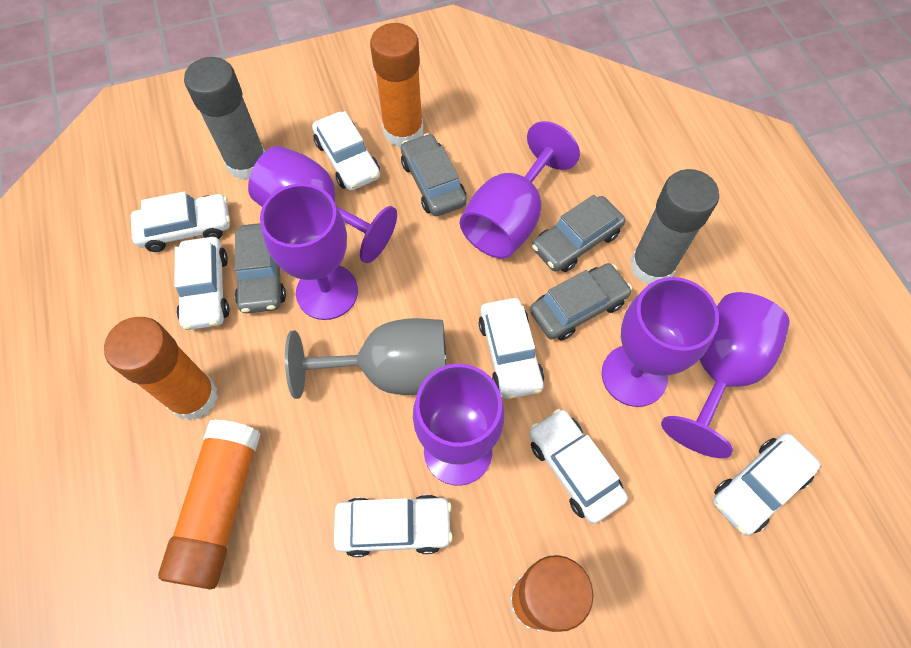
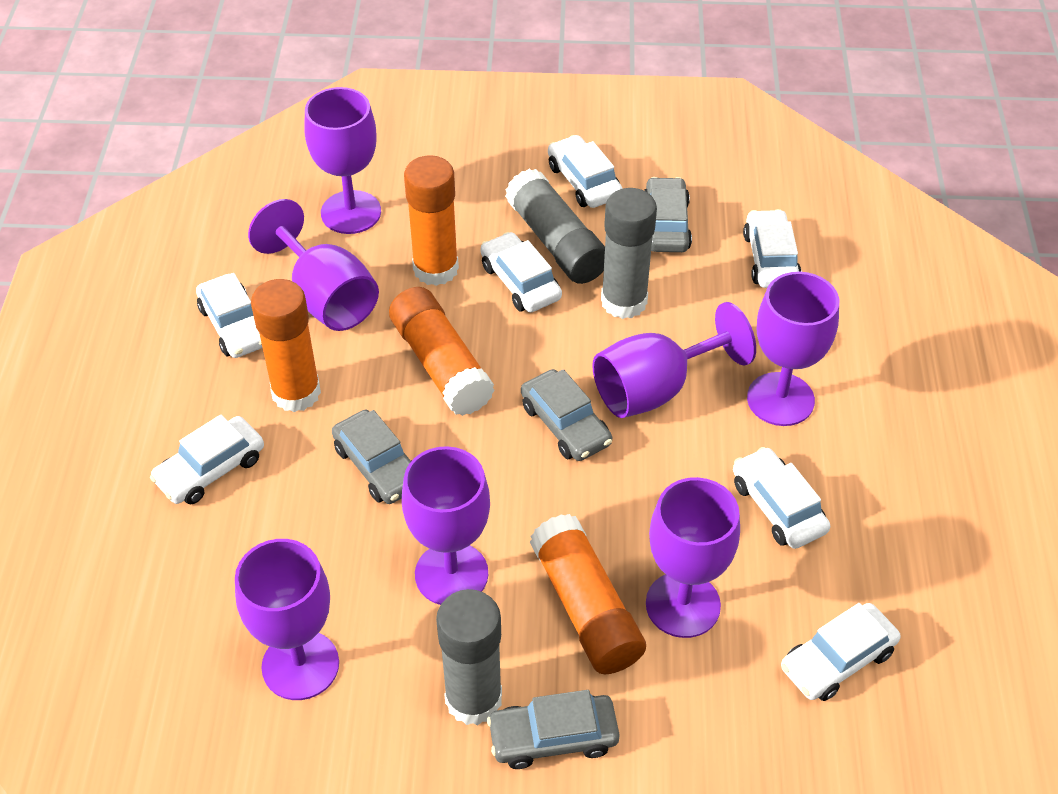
grey glue stick: [184,57,265,180] [630,169,719,285] = 2 -> [436,589,502,725] [505,169,605,284] [601,188,657,319] = 3
grey goblet: [285,318,447,399] = 1 -> none = 0
purple goblet: [248,146,397,263] [260,183,358,320] [413,364,504,486] [460,121,580,259] [602,277,719,407] [661,292,790,458] = 6 -> [235,539,339,700] [248,199,379,331] [304,87,381,234] [402,446,490,605] [592,302,756,418] [646,477,740,638] [747,272,839,426] = 7

